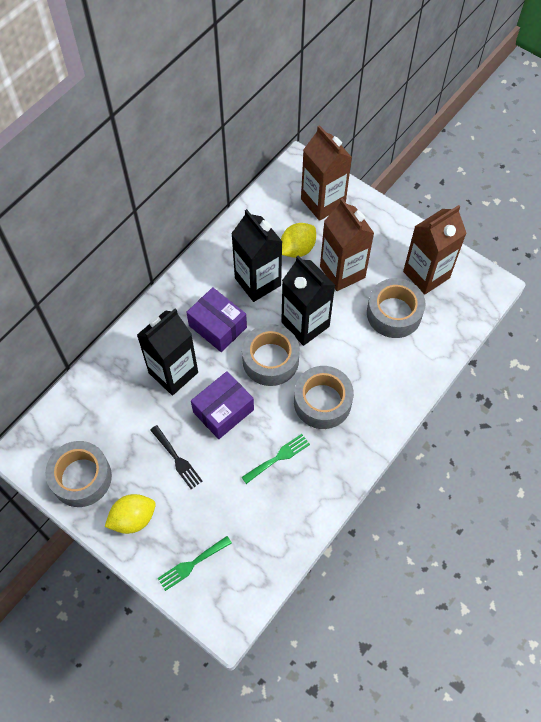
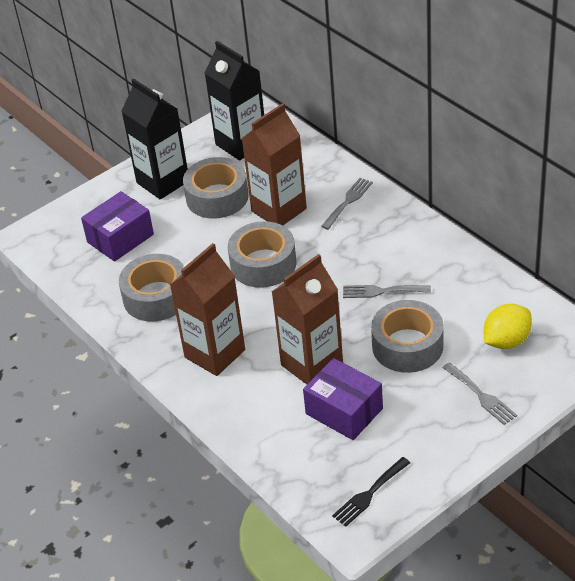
black carton: [137,309,198,395] [231,209,282,302] [281,256,335,346] = 3 -> [121,78,188,200] [204,41,264,161] = 2
green fork: [158,536,232,591] [242,434,310,484] = 2 -> none = 0
grey fork: none = 0 -> [321,178,373,230] [343,285,431,298] [443,362,517,425] = 3
yellow lemon: [105,494,156,534] [281,223,316,258] = 2 -> [484,304,532,349] = 1

